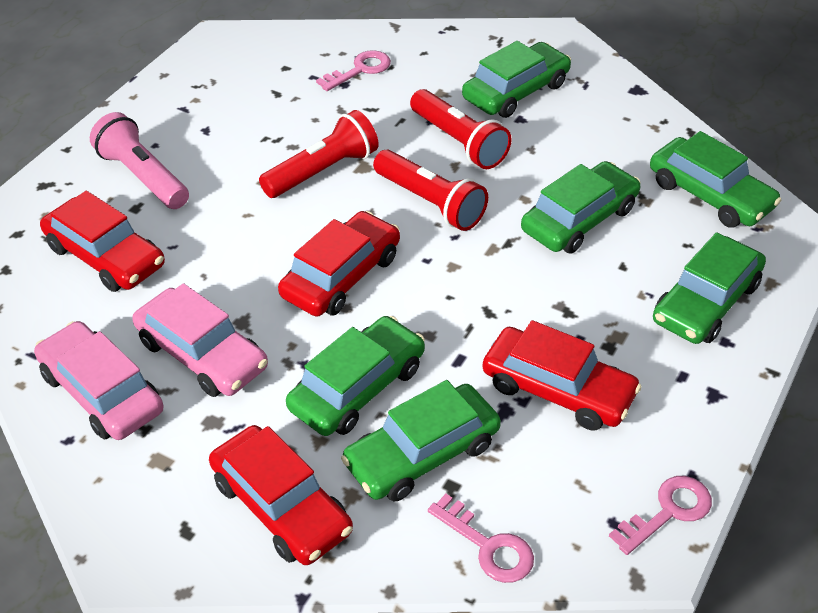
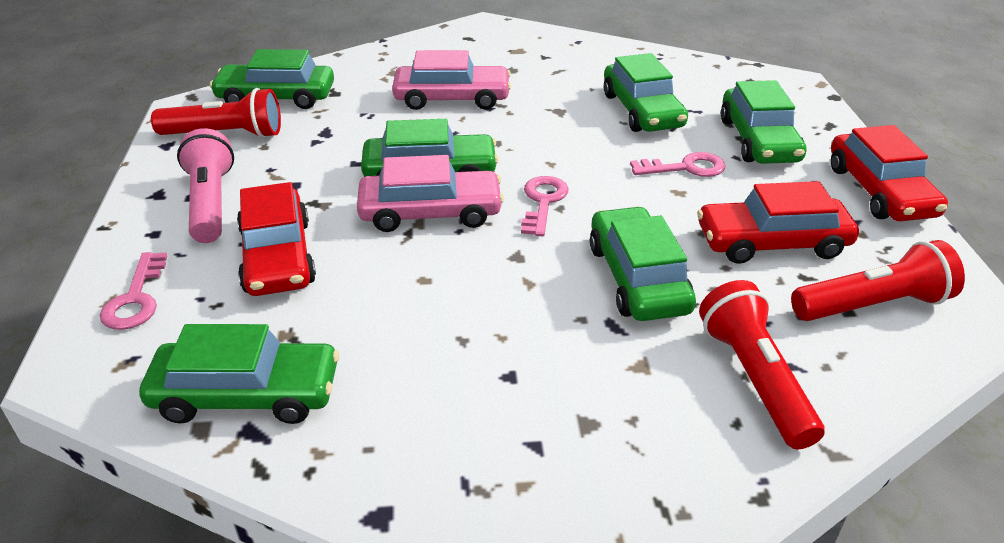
red car: [40,191,165,292] [209,425,353,565] [278,211,400,317] [482,320,642,430] = 4 -> [237,182,316,296] [697,181,859,264] [831,125,948,221] = 3

